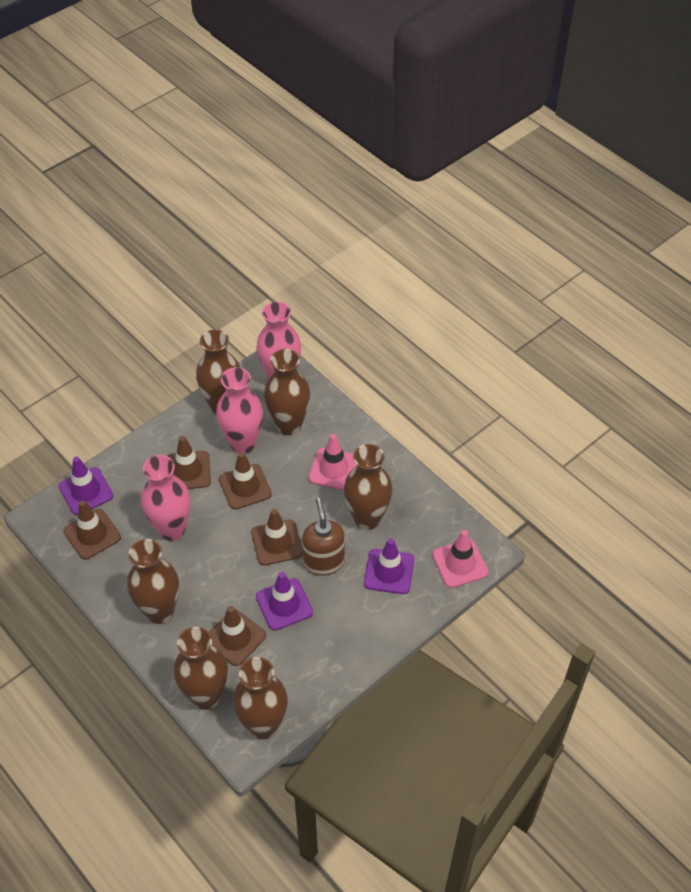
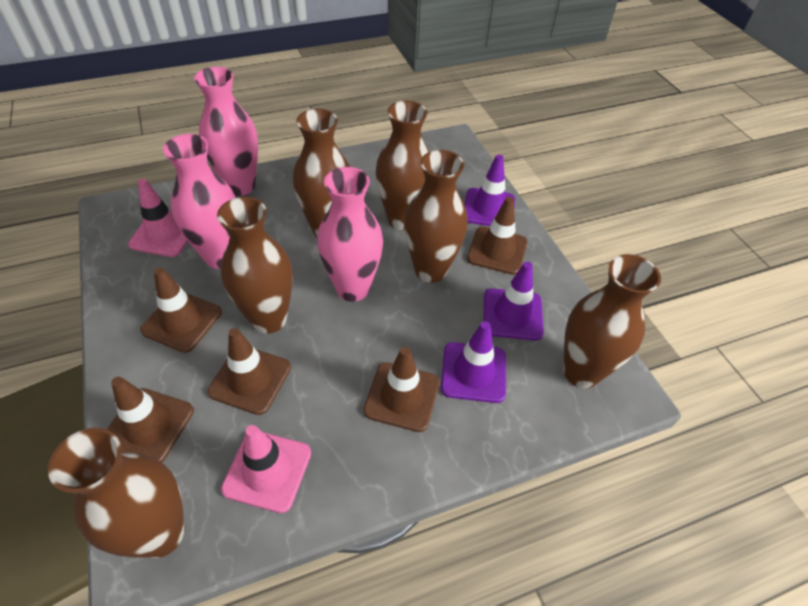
brown soap dispenser: [302,498,345,576] = 1 -> none = 0

